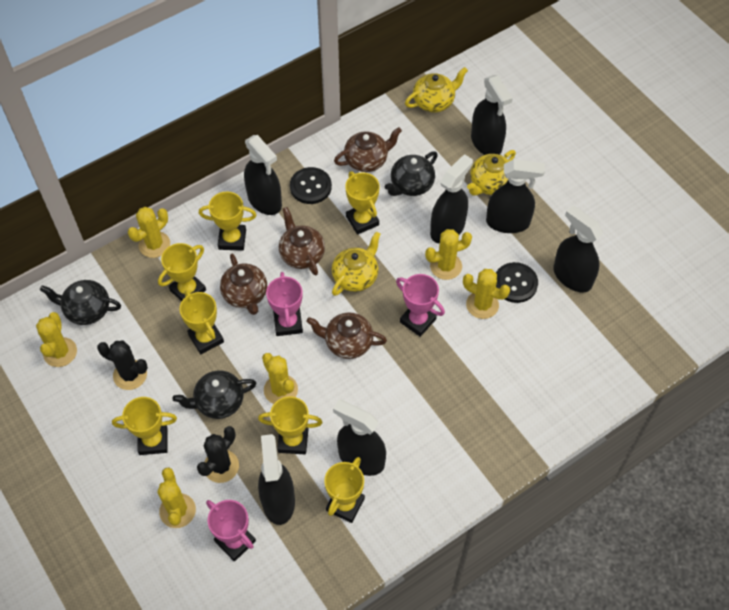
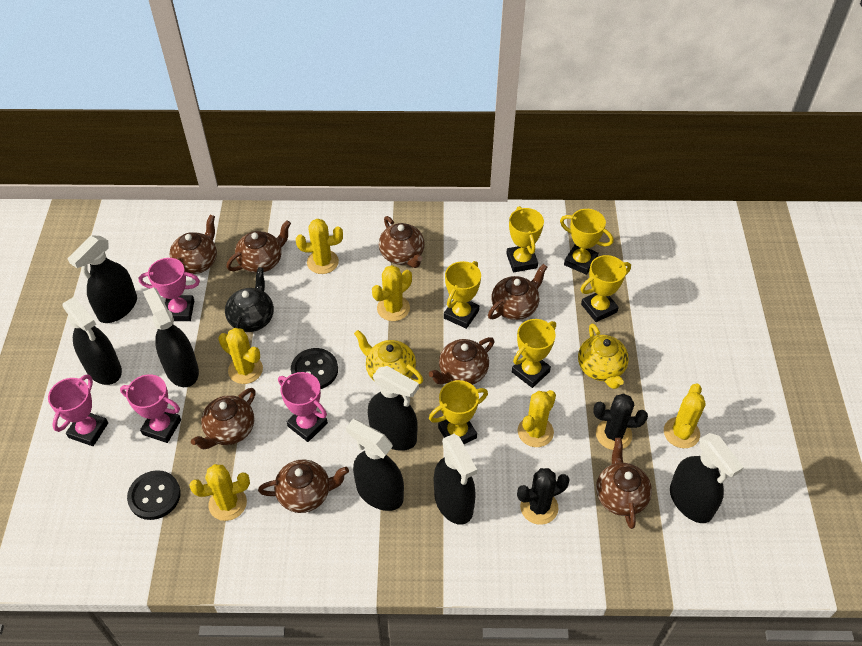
black teapot: [40,280,121,325] [172,370,257,419] [385,151,438,196] = 3 -> [225,267,274,332] = 1
brown teapot: [220,254,267,315] [279,207,325,275] [306,312,387,359] [334,127,402,172] = 4 -> [170,215,217,274] [191,388,256,449] [226,220,291,273] [258,460,349,513] [379,216,425,268] [429,337,494,385] [488,264,547,320] [596,437,652,529] = 8
pink trophy: [206,500,256,562] [266,272,303,336] [396,274,445,337] = 3 -> [48,374,108,446] [120,375,181,443] [139,258,200,321] [278,372,328,442] = 4
yellow teapot: [332,231,381,296] [405,67,468,112] [467,150,516,195] = 3 -> [354,330,423,384] [578,323,629,389] = 2
yellow trophy: [112,397,177,455] [158,243,206,301] [179,291,224,354] [199,192,256,251] [258,396,323,454] [324,457,365,523] [345,171,380,235] = 7 -> [429,380,488,444] [444,261,481,329] [506,206,544,272] [512,319,556,388] [560,209,614,275] [580,255,631,322] = 6

